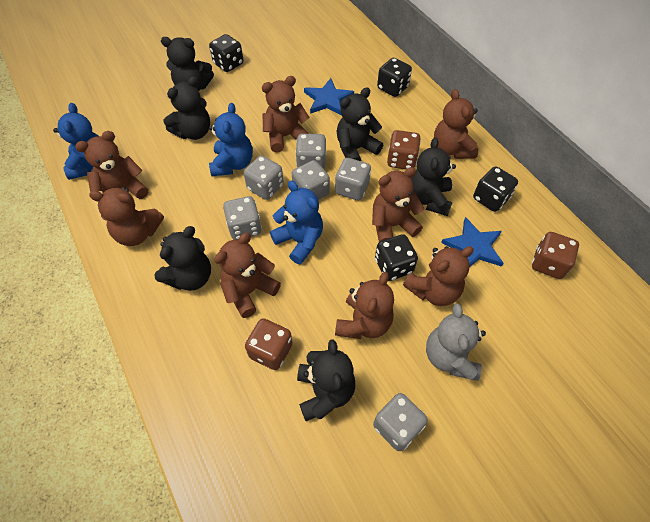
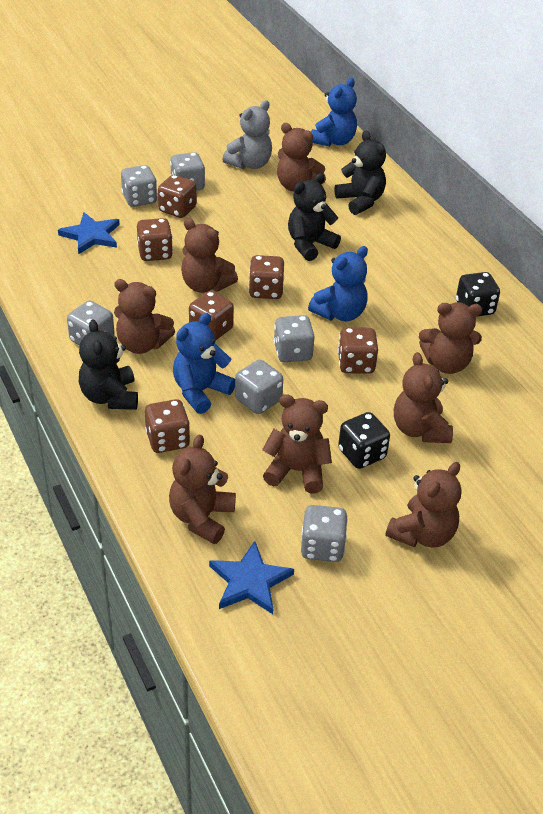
black dice: [209,34,244,72] [375,234,418,281] [377,58,412,97] [473,166,518,212] = 4 -> [338,412,390,469] [456,272,500,316] = 2
black teddy bear: [154,226,211,291] [161,37,214,91] [164,76,210,140] [297,339,355,421] [336,87,383,161] [411,137,456,216] = 6 -> [79,319,138,410] [288,173,341,261] [334,131,386,215] = 3
brown dice: [245,318,293,370] [387,130,421,170] [532,232,579,279] = 3 -> [137,218,173,261] [145,399,190,453] [158,175,197,218] [189,291,234,341] [248,255,284,299] [338,327,378,374] = 6

